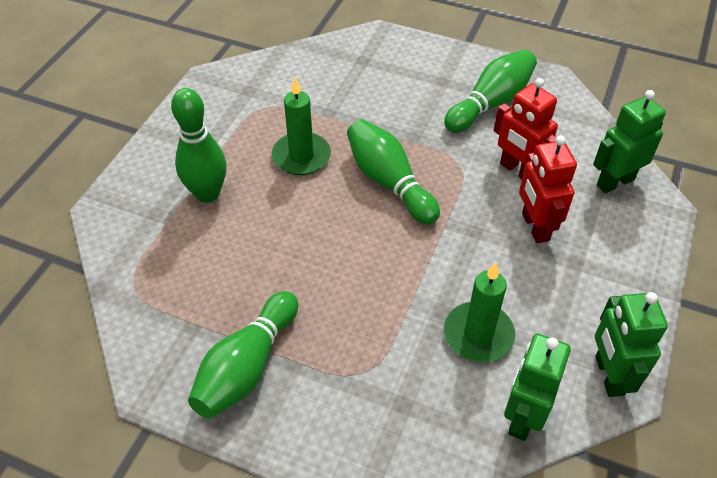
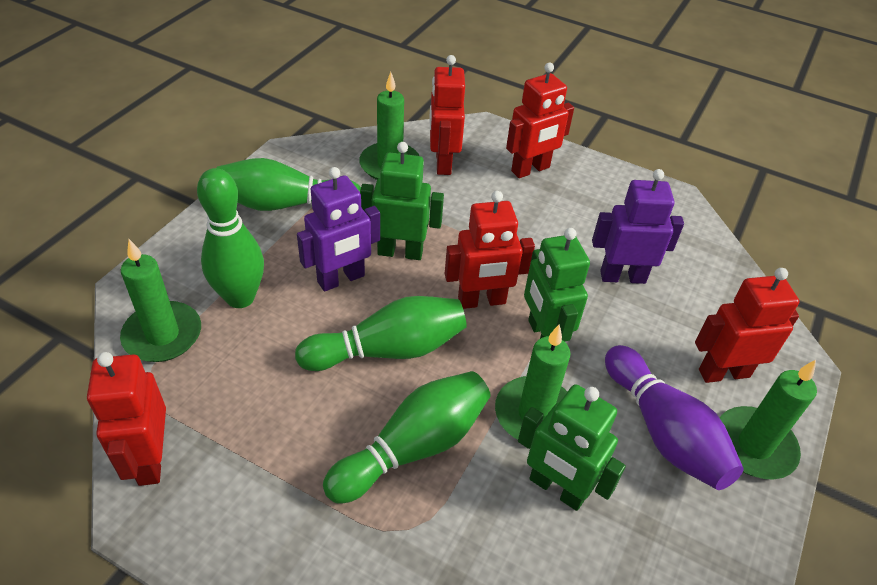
green candle: [272,77,331,175] [444,262,515,362] = 2 -> [120,239,201,362] [359,72,419,180] [495,325,570,440] [720,360,817,480] = 4
purple bowling pin: none = 0 -> [605,345,744,490] = 1
purple robot: none = 0 -> [297,167,380,292] [592,169,684,284] = 2
red robot: [494,78,558,179] [519,136,577,243] = 2 -> [87,352,166,486] [430,55,465,175] [445,191,535,309] [506,63,574,178] [695,268,799,383] = 5

